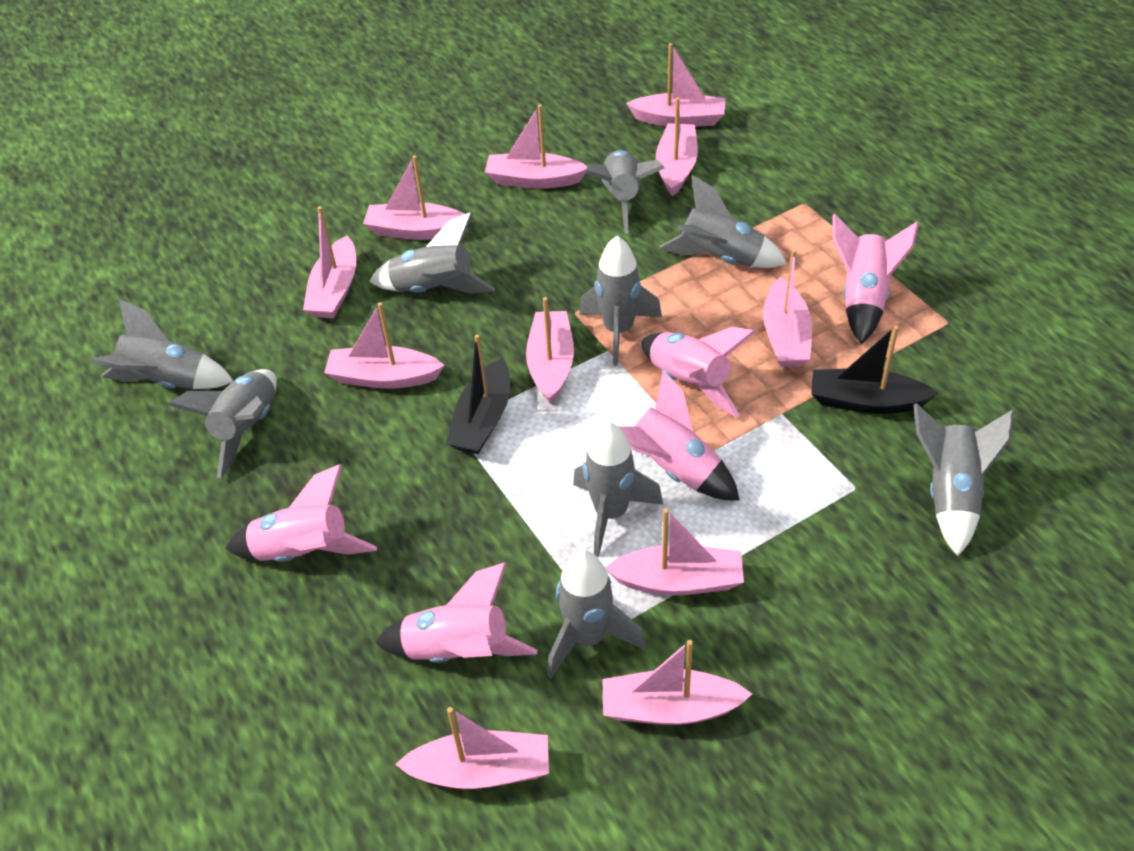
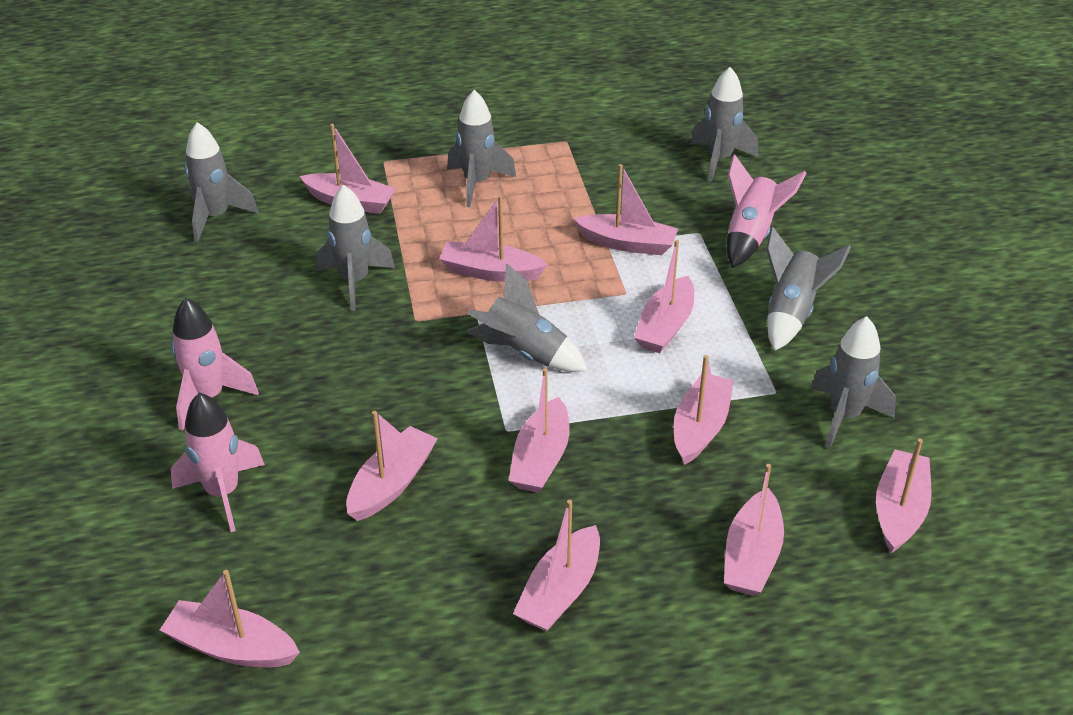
black boat: [446,334,510,454] [811,326,938,414] = 2 -> none = 0
grey rocket: [90,299,233,389] [168,369,277,478] [369,212,495,294] [547,550,646,678] [573,422,663,557] [579,236,662,366] [585,150,665,234] [659,175,787,268] [914,403,1014,556] = 9 -> [185,122,259,242] [317,184,395,311] [447,90,516,207] [466,263,588,372] [691,67,758,182] [766,226,851,351] [811,316,896,449] = 7
pink rocket: [225,464,377,562] [375,562,538,663] [618,370,740,501] [641,327,756,418] [832,214,919,344] = 5 -> [171,298,259,431] [171,392,265,532] [727,154,807,268] = 3

